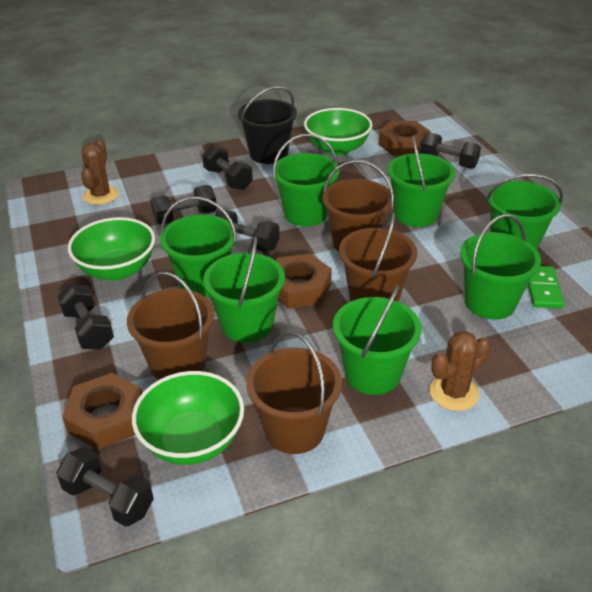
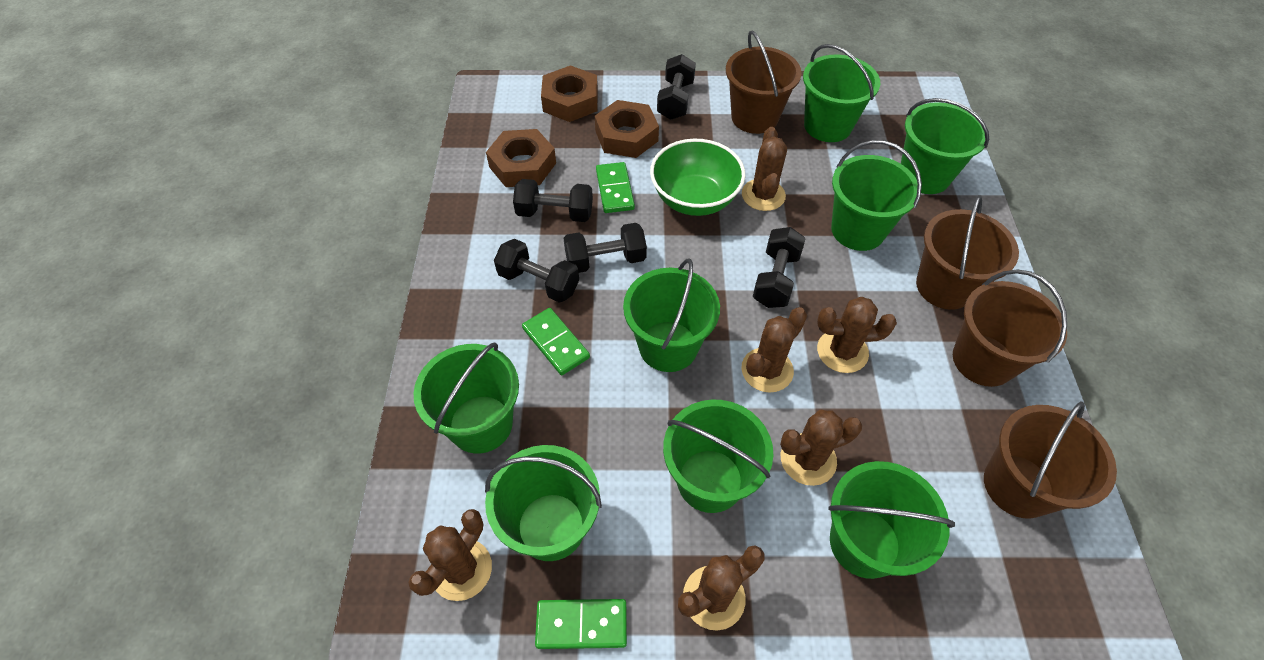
black bucket: [238,86,297,164] = 1 -> none = 0
black dumbbell: [56,447,154,527] [57,284,114,350] [150,185,217,224] [202,145,253,190] [215,210,280,252] [420,132,481,169] = 6 -> [494,239,579,303] [513,179,593,222] [563,223,647,273] [657,54,696,120] [753,227,806,308] = 5
brown cactus: [81,139,119,205] [430,331,491,411] = 2 -> [408,509,492,601] [678,545,765,631] [741,307,807,393] [742,127,787,211] [780,410,862,486] [817,297,897,373] = 6
green bowl: [68,217,155,281] [132,371,244,465] [304,108,372,156] = 3 -> [650,139,745,216] = 1
green bucket: [160,197,237,298] [203,236,285,343] [272,134,340,227] [333,285,422,395] [387,135,455,227] [460,214,541,319] [486,174,563,250] = 7 -> [414,342,519,454] [485,445,602,561] [623,259,720,372] [663,400,773,513] [803,44,880,142] [828,461,955,579] [831,140,922,251] [901,98,989,194] = 8
green domino: [528,266,565,309] = 1 -> [522,308,590,375] [535,599,627,649] [596,162,635,213] = 3

